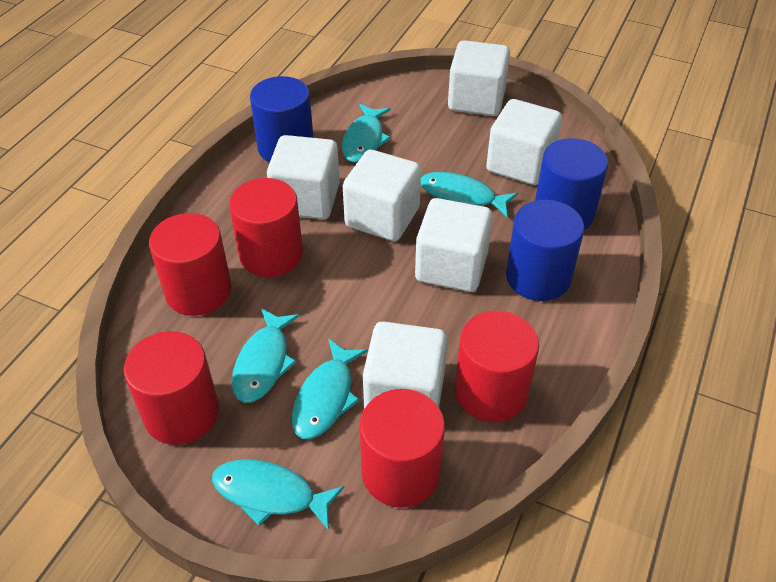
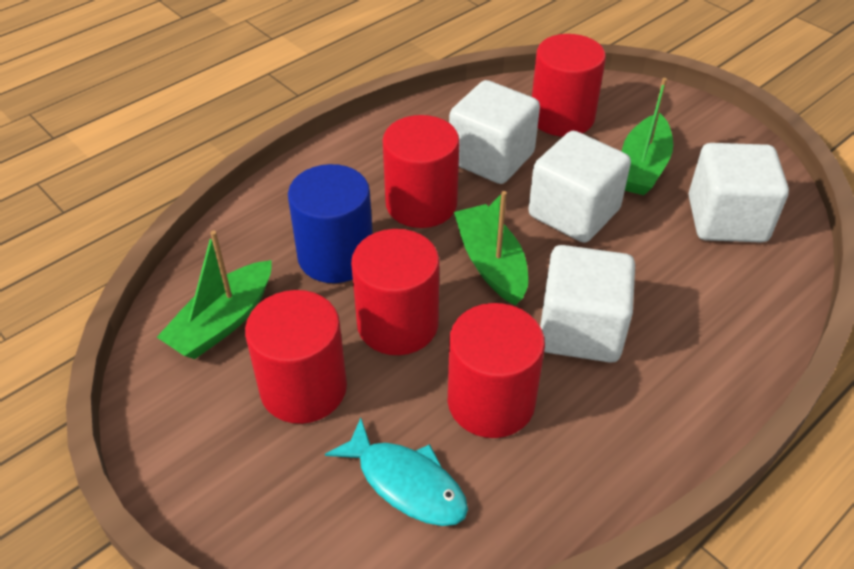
blue cylinder: [250,76,313,163] [506,200,584,301] [535,138,608,230] = 3 -> [288,164,373,283] = 1
green boat: none = 0 -> [157,231,272,359] [454,191,528,305] [622,78,673,195] = 3
turquoise fish: [212,459,344,531] [232,308,300,403] [292,339,368,439] [342,104,391,163] [421,172,518,217] = 5 -> [325,418,468,526] = 1
white cube: [267,135,340,219] [343,150,421,241] [363,321,448,409] [415,198,493,292] [448,40,510,116] [486,99,562,185] = 6 -> [449,80,540,184] [528,131,631,243] [540,245,635,363] [688,143,789,243] = 4

